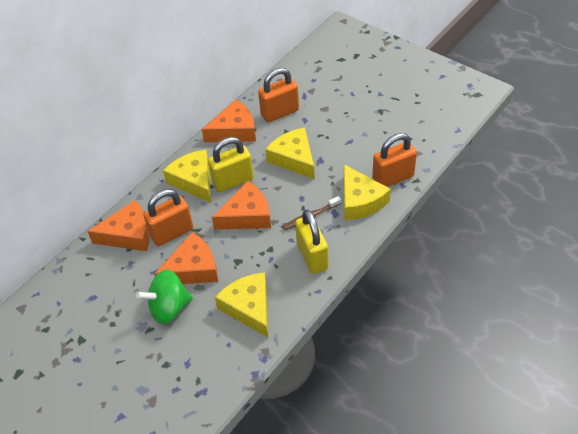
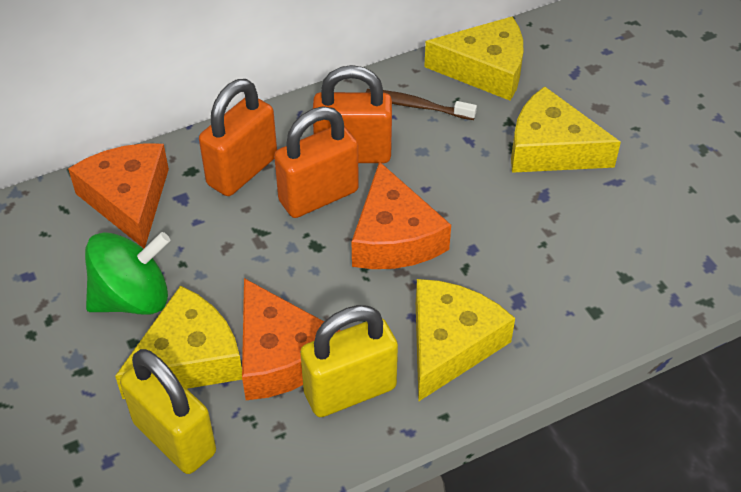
orange cheese: [87,200,150,251] [155,232,218,284] [202,99,256,142] [212,181,271,230] = 4 -> [68,143,169,248] [242,278,341,400] [352,161,451,269] = 3

